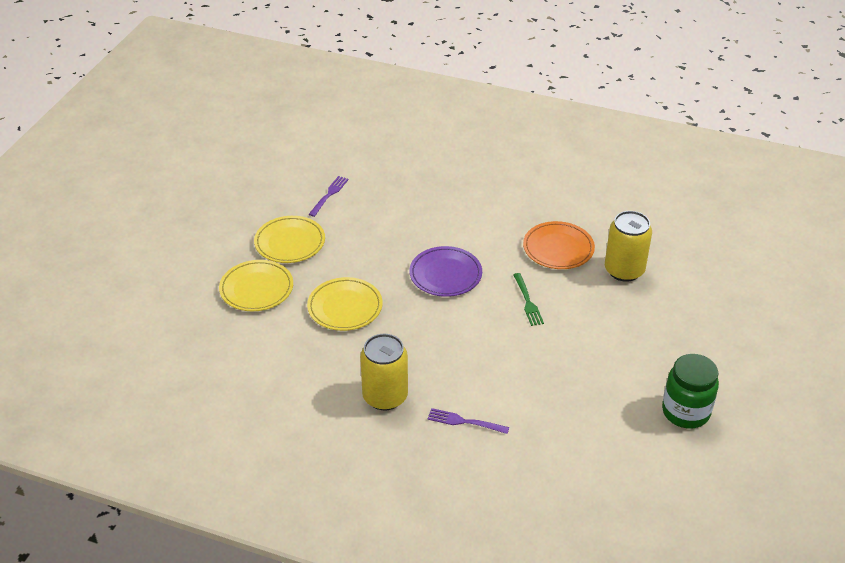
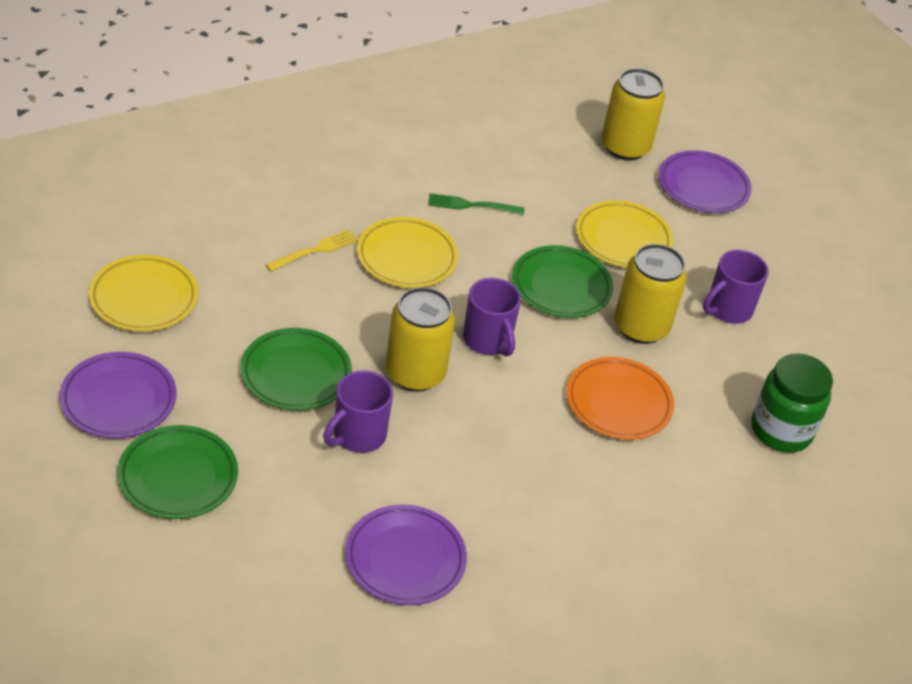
green plate: none = 0 -> [117,425,238,519] [241,328,352,411] [512,245,613,318] = 3
purple fork: [309,176,349,217] [428,408,509,434] = 2 -> none = 0
purple mug: none = 0 -> [323,370,393,453] [463,278,521,357] [703,250,769,324] = 3
purple plate: [409,246,482,297] = 1 -> [60,352,177,439] [345,504,467,605] [659,150,752,213] = 3
yellow can: [360,334,408,411] [605,211,652,282] = 2 -> [386,287,455,392] [601,68,665,160] [614,244,687,344] = 3
yellow fork: none = 0 -> [265,229,358,271] = 1

